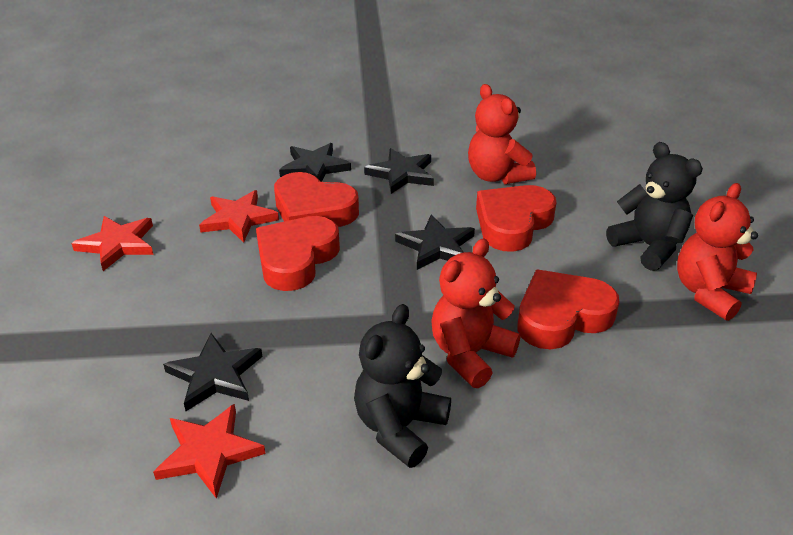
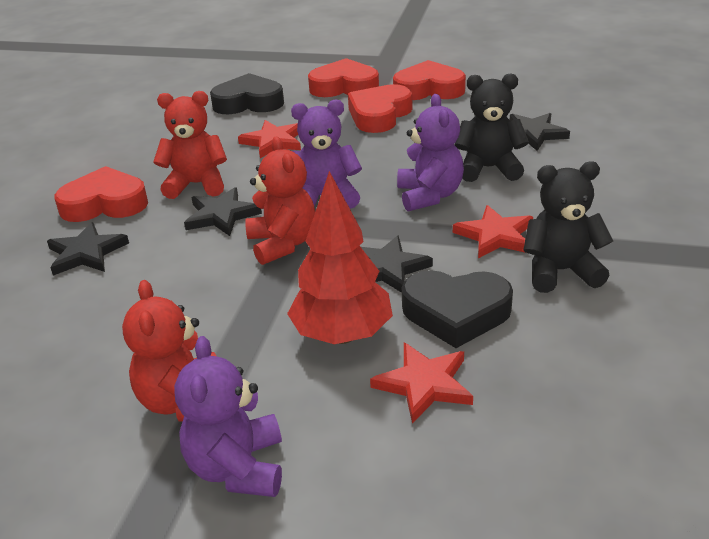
black heart: none = 0 -> [210,73,284,114] [402,270,513,348] = 2
purple teddy bear: none = 0 -> [174,336,282,497] [291,100,362,209] [397,94,464,211] = 3
red tree: none = 0 -> [287,171,393,344] = 1

